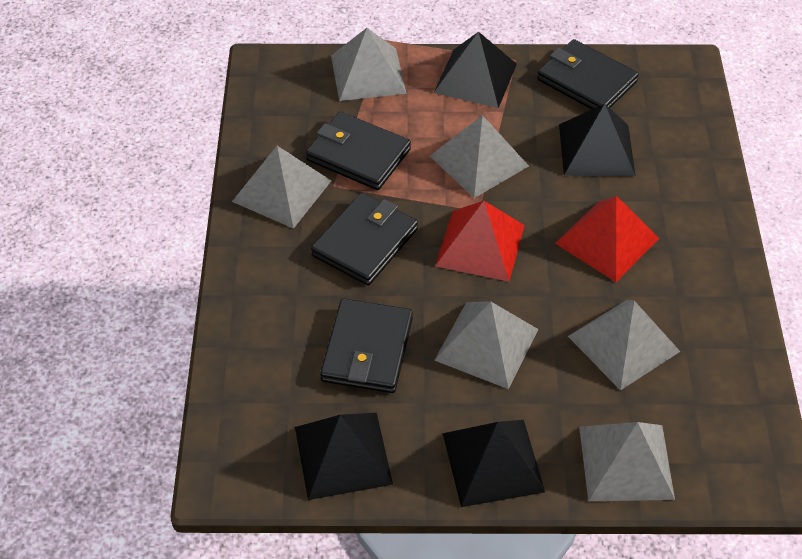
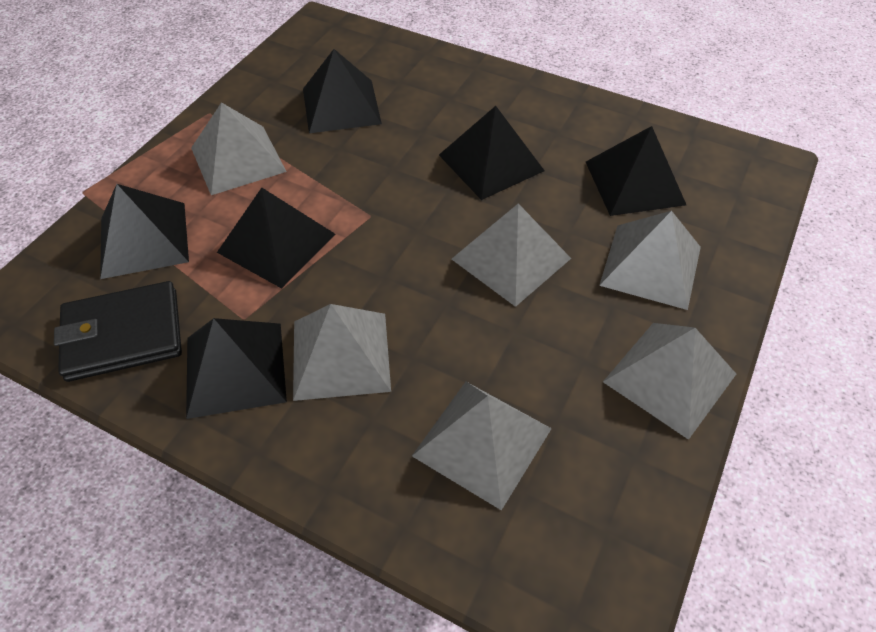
black pyramid: [295,413,393,500] [434,32,517,108] [443,420,545,507] [559,104,635,176] = 4 -> [100,184,189,279] [186,318,287,419] [217,188,335,289] [303,49,382,133] [439,106,545,200] [586,126,686,216] = 6
black wallet: [306,112,411,190] [311,193,418,285] [320,299,413,393] [537,39,639,109] = 4 -> [54,281,182,382] = 1
red pyramid: [435,201,525,282] [555,196,659,282] = 2 -> none = 0

